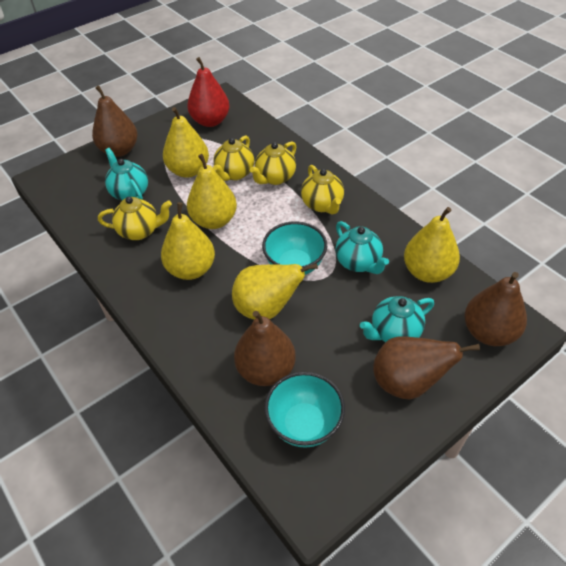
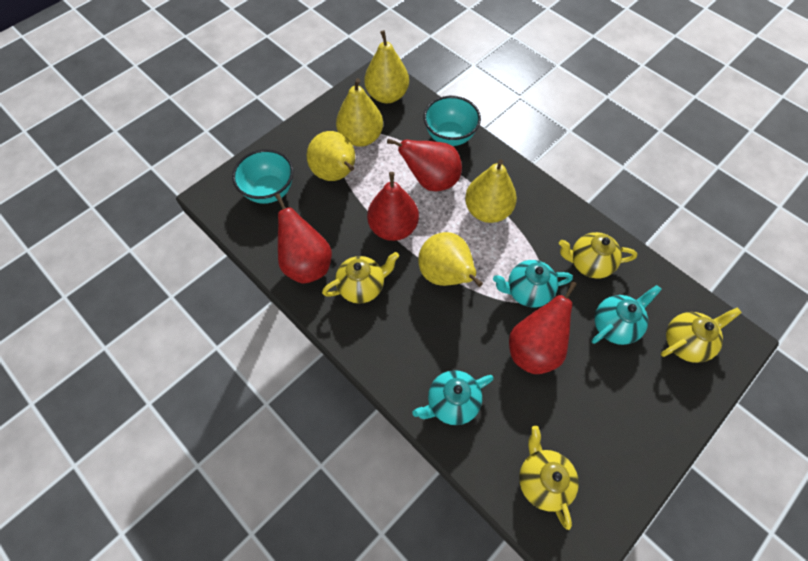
brown pear: [92,85,138,157] [234,311,296,386] [373,337,480,399] [464,272,527,346] = 4 -> none = 0
red pear: [187,57,230,127] = 1 -> [275,194,332,284] [367,172,419,241] [387,139,462,191] [509,281,577,374] = 4

